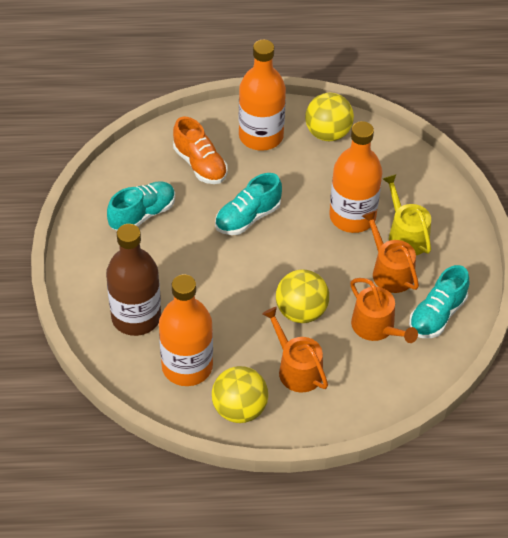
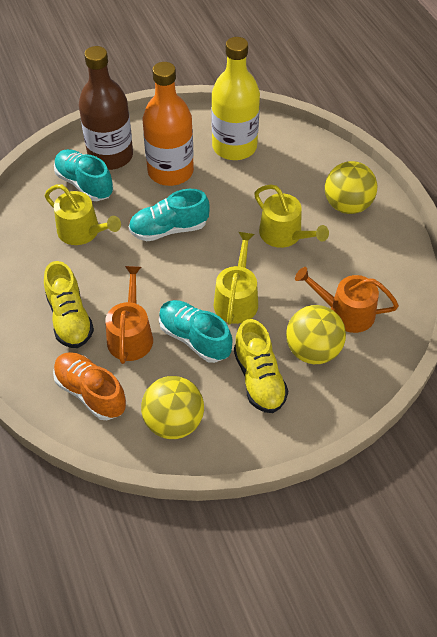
orange bottle: [159,274,213,386] [239,40,286,151] [329,121,382,233] = 3 -> [143,62,194,186] = 1
orange watering can: [262,307,328,393] [350,278,418,343] [362,211,419,293] = 3 -> [105,266,153,364] [295,267,399,333] = 2
yellow bottle: none = 0 -> [211,37,260,160] = 1
yellow shoe: none = 0 -> [44,261,94,348] [234,319,288,413] = 2
yellow watering can: [383,174,431,255] = 1 -> [45,184,121,245] [213,232,258,325] [254,184,329,248] = 3

